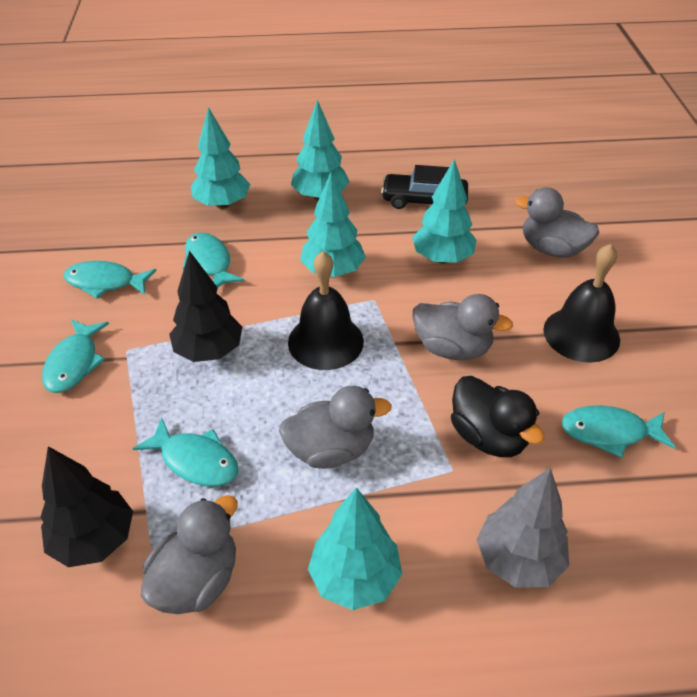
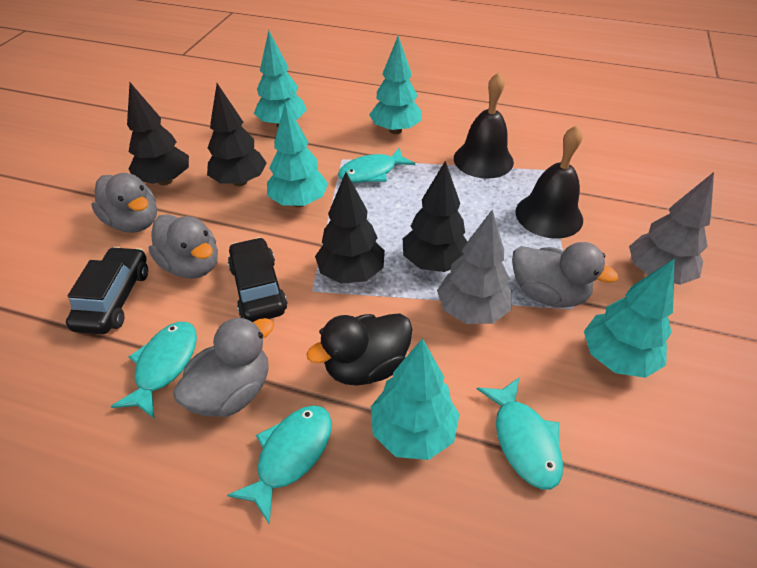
black car: [381,165,468,209] = 1 -> [66,247,148,334] [228,237,288,322] = 2
black tree: [40,446,133,567] [169,251,242,362] = 2 -> [127,83,189,185] [207,83,267,186] [315,172,385,284] [403,161,468,272] = 4
grey tree: [477,468,569,588] = 1 -> [437,210,511,324] [629,172,714,285] = 2
turquoise fish: [42,319,109,393] [64,261,157,299] [133,418,238,486] [183,233,244,287] [562,405,675,458] = 5 -> [110,322,197,418] [227,405,332,525] [338,148,416,183] [477,378,563,489] = 4

